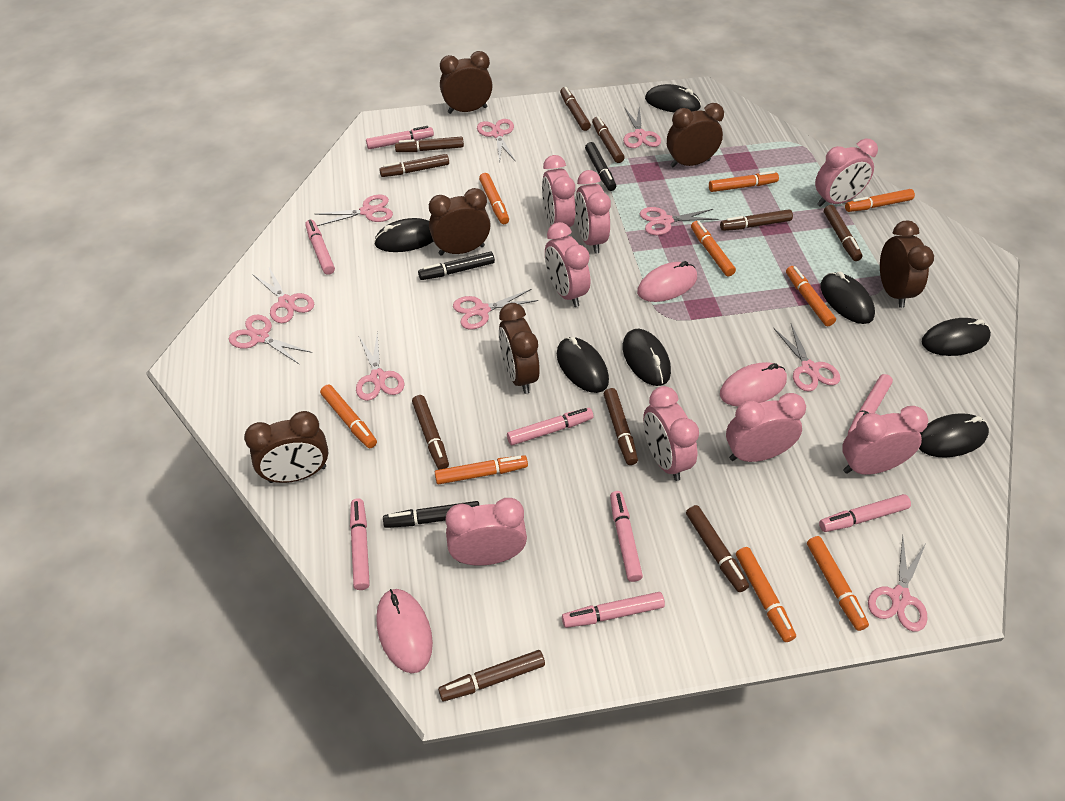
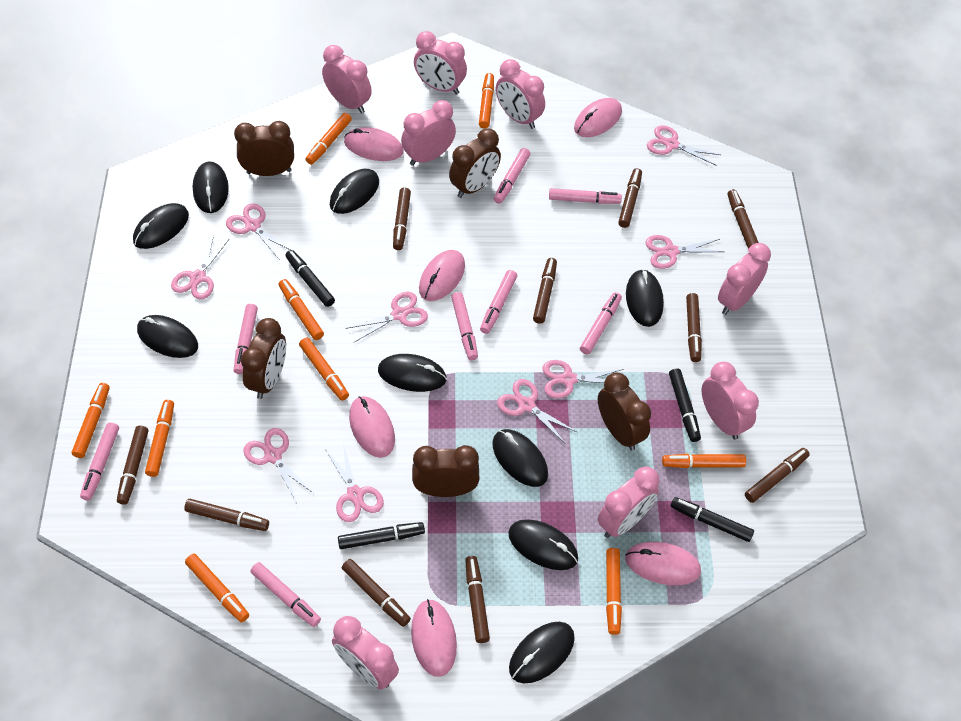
black marker: [383,501,479,528] [418,252,495,280] [585,142,616,191] = 3 -> [285,250,335,307] [338,522,425,549] [669,368,701,442] [670,497,754,542] = 4
black mouse: [374,218,433,252] [557,337,609,393] [623,329,671,386] [645,84,701,113] [820,272,875,324] [919,413,989,458] [922,318,991,356] = 7 -> [133,203,189,249] [137,315,198,358] [193,161,229,213] [330,169,379,214] [378,354,447,392] [492,429,548,487] [508,519,578,570] [509,622,575,683] [626,269,664,327] = 9
brown clock: [244,411,329,483] [429,188,491,256] [440,51,492,114] [499,303,540,394] [667,103,724,168] [880,221,934,308] = 6 -> [234,121,294,176] [241,318,286,399] [412,445,479,497] [449,129,501,198] [598,372,651,451] = 5
pink mouse: [376,589,433,673] [637,261,697,302] [720,362,787,406] = 3 -> [344,127,404,161] [349,396,395,458] [411,599,457,677] [419,250,465,301] [574,98,622,137] [625,542,701,585] = 6
pink scissors: [229,315,312,365] [252,267,314,323] [315,195,393,226] [356,332,404,401] [453,289,538,329] [477,119,515,161] [623,106,661,148] [640,207,718,235] [773,324,840,391] [868,535,928,632] = 10 -> [171,235,229,299] [226,203,291,259] [243,428,313,503] [325,443,384,522] [346,292,428,342] [497,379,577,444] [542,360,624,398] [645,235,724,269] [647,125,721,165] = 9

